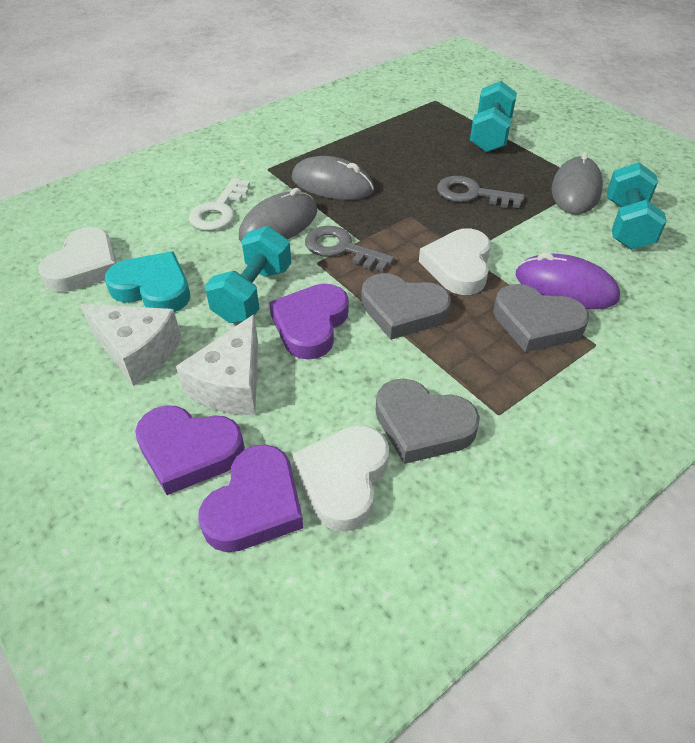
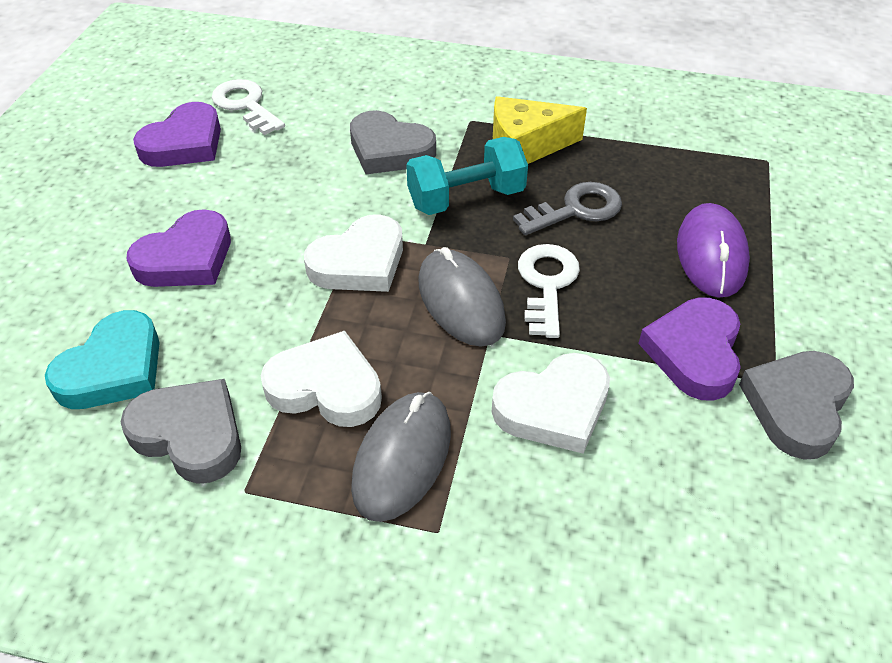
grey key: [305,226,394,272] [437,176,524,208] = 2 -> [513,182,622,235] = 1
grey mouse: [239,188,317,243] [292,156,374,200] [552,152,603,214] = 3 -> [351,392,451,522] [418,247,506,346] = 2
turquoise dumbbell: [205,226,291,323] [470,81,517,152] [607,162,667,250] = 3 -> [406,137,528,215] = 1
white cheese: [80,304,181,386] [176,314,258,415] = 2 -> none = 0
white key: [189,178,250,231] = 1 -> [212,79,285,135] [518,244,580,338] = 2
yellow cheese: none = 0 -> [493,96,587,164] = 1

